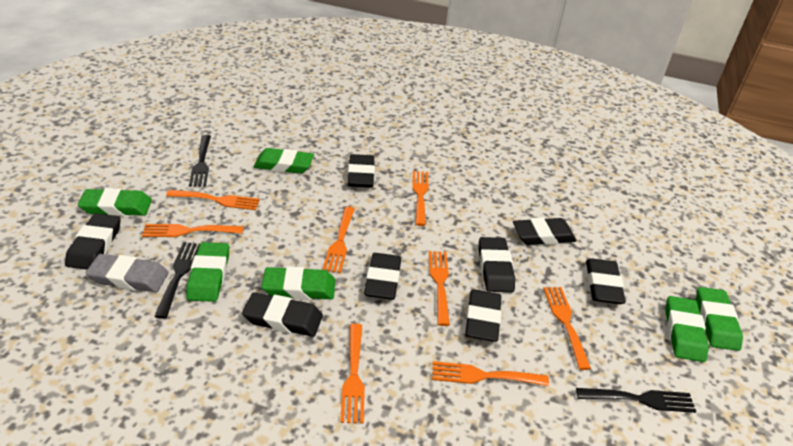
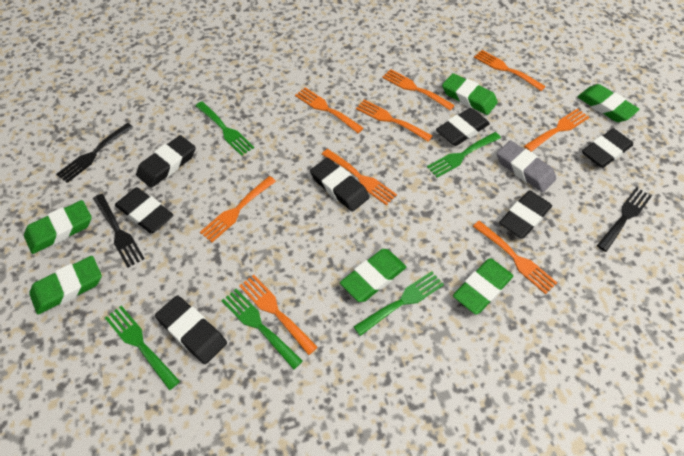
black eraser: [65,213,121,270] [242,292,323,337] [348,154,375,188] [364,253,401,300] [465,289,501,342] [478,237,515,292] [513,218,577,245] [586,258,626,304] = 8 -> [115,187,174,233] [136,135,196,188] [155,295,227,364] [310,158,369,212] [436,108,490,146] [499,190,552,239] [582,128,633,168] = 7
green fork: none = 0 -> [105,306,180,390] [195,101,254,156] [221,289,303,369] [354,271,444,336] [427,132,501,178] = 5
orange fork: [142,224,243,237] [166,190,260,210] [322,207,355,273] [340,324,365,424] [412,171,428,226] [429,251,450,326] [432,361,549,386] [543,287,591,370] = 8 -> [200,176,276,242] [239,275,318,355] [295,87,364,133] [322,149,397,205] [356,99,432,141] [382,69,455,110] [473,221,557,294] [474,50,546,91] [524,108,589,152] = 9

